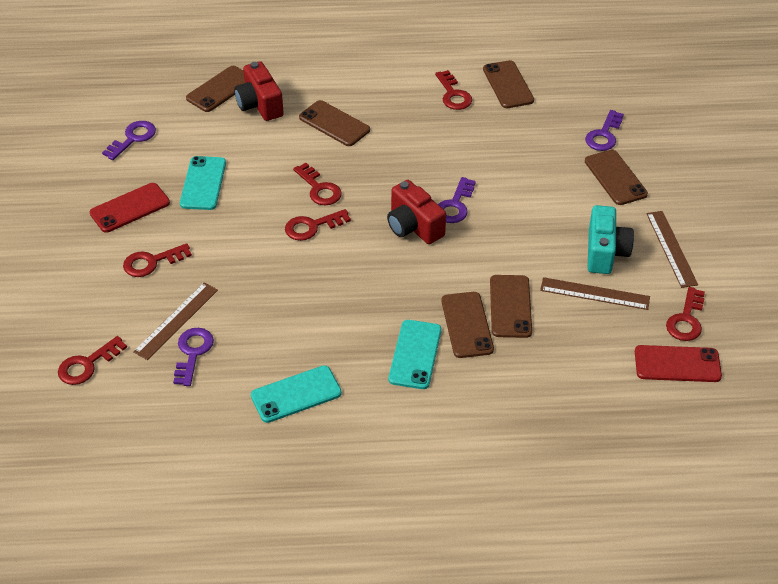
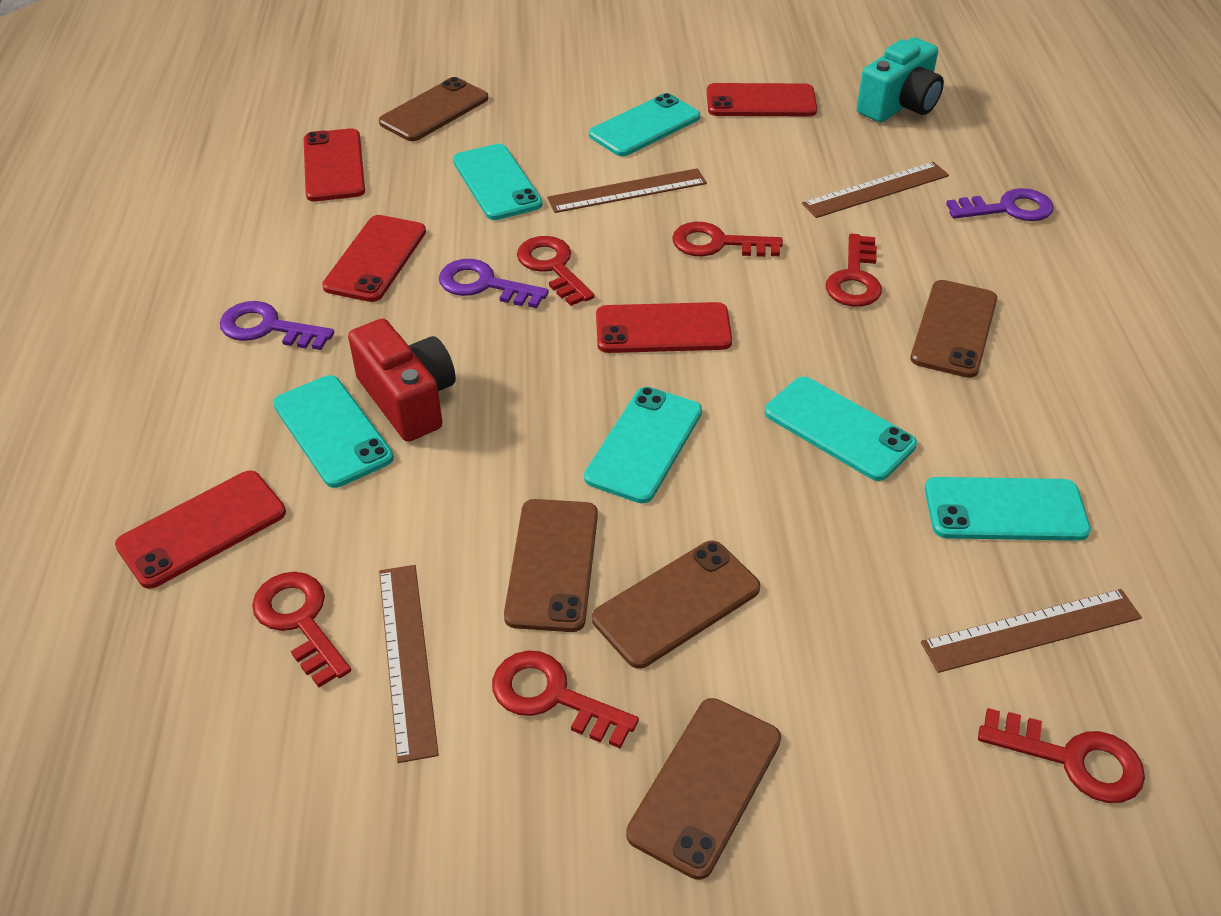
brown phone: [186,66,245,112] [299,100,370,146] [441,292,494,358] [483,60,534,108] [490,275,532,338] [585,150,648,205] = 6 -> [379,77,488,141] [504,499,598,632] [592,541,760,669] [626,698,781,880] [910,280,997,378] = 5
brown ruler: [133,283,218,360] [540,277,650,310] [646,211,698,288] = 3 -> [379,565,439,763] [547,168,707,213] [802,162,949,218] [921,589,1142,673] = 4
purple key: [102,121,156,160] [173,328,214,386] [438,177,476,223] [585,110,624,151] = 4 -> [220,301,334,350] [439,259,549,308] [946,188,1054,221] = 3
red camera: [234,61,284,121] [387,180,446,244] = 2 -> [348,319,456,442] = 1
red phone: [90,183,170,233] [635,345,722,382] = 2 -> [115,471,286,589] [304,128,365,201] [322,215,426,302] [596,302,732,353] [707,83,817,116] = 5
turquoise phone: [180,156,226,210] [251,365,342,423] [389,320,442,389] = 3 -> [273,375,394,488] [453,144,542,220] [584,387,702,503] [589,93,700,156] [765,377,917,481] [925,477,1091,541] = 6

